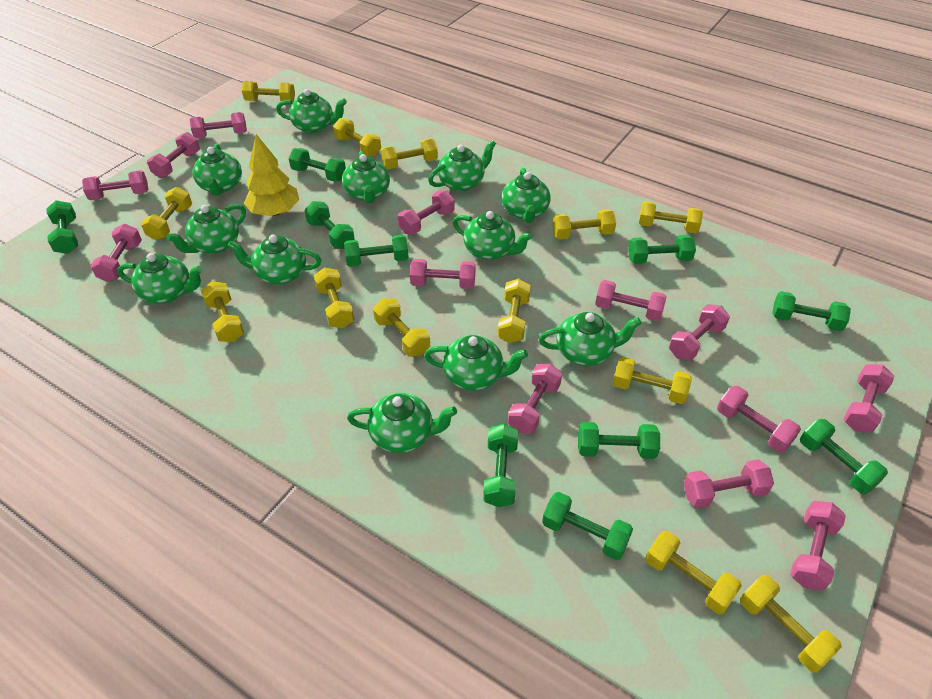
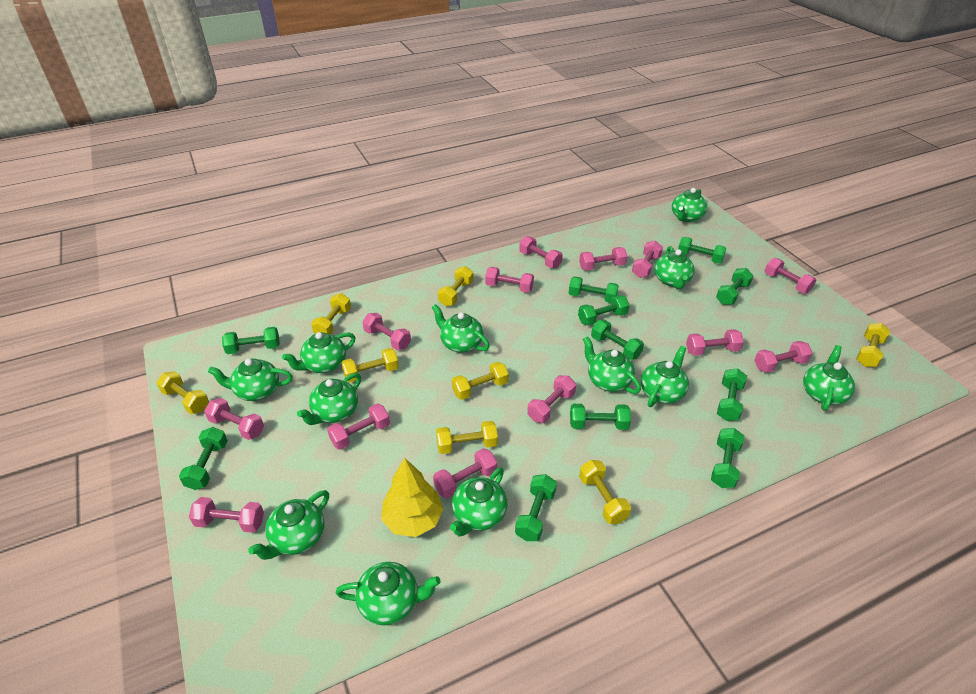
green dumbbell: [47,200,78,254] [289,148,346,182] [304,201,355,249] [344,235,409,267] [483,424,518,507] [542,492,633,560] [578,422,660,459] [628,235,696,264] [772,291,851,331] [800,419,888,494] = 10 -> [179,427,228,490] [222,327,280,354] [515,474,557,541] [569,276,619,303] [570,404,631,430] [578,295,629,326] [591,320,644,360] [678,237,726,263] [711,428,744,488] [716,268,754,305] [717,368,747,421] = 11
yellow dumbbell: [141,187,192,240] [201,281,244,342] [242,81,295,103] [314,267,354,328] [333,118,381,157] [373,298,430,357] [381,139,438,169] [498,279,531,343] [552,209,616,239] [613,357,692,404] [639,201,703,233] [645,531,742,614] [740,575,842,673] = 13 -> [156,371,209,414] [311,293,351,334] [341,348,399,382] [436,421,498,454] [438,266,474,306] [452,362,509,400] [579,460,631,524] [856,323,890,367] = 8

